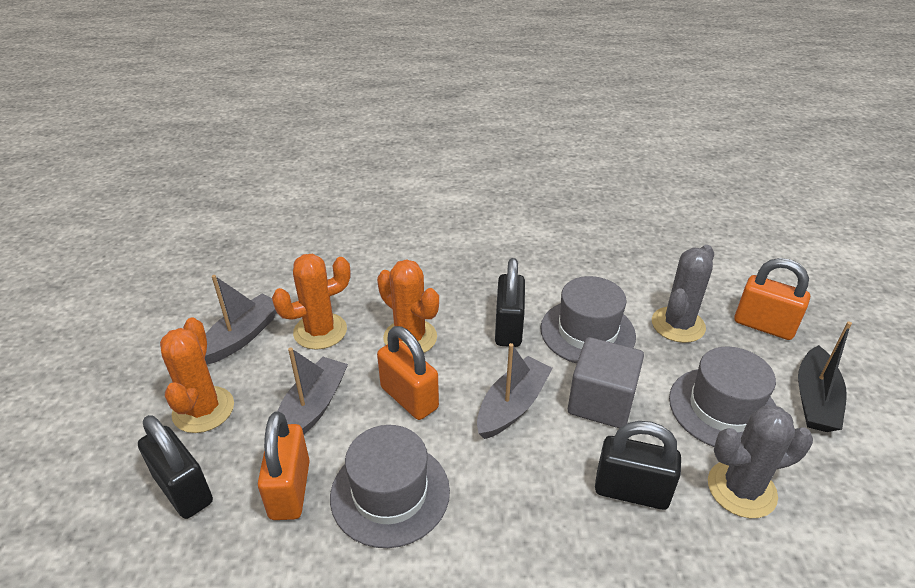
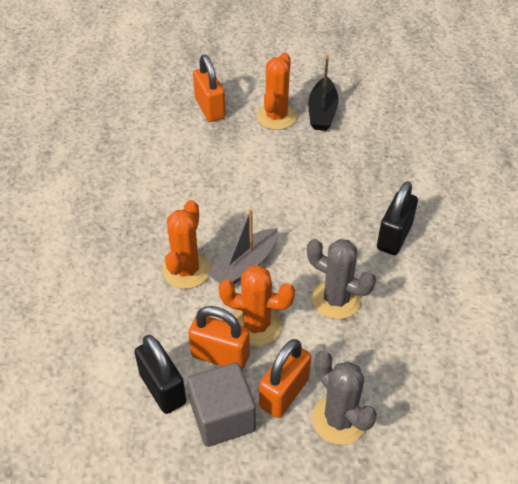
black padlock: [138,415,213,519] [495,258,525,347] [595,421,681,510] = 3 -> [134,335,186,414] [377,181,418,255] = 2
grey boat: [205,275,277,365] [277,348,348,434] [477,343,553,439] = 3 -> [207,209,278,284] = 1
grey hat: [330,425,450,548] [540,276,636,364] [669,346,776,447] = 3 -> none = 0

